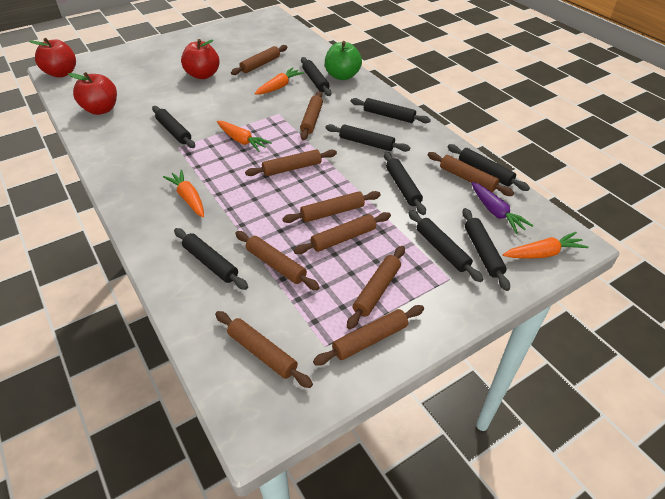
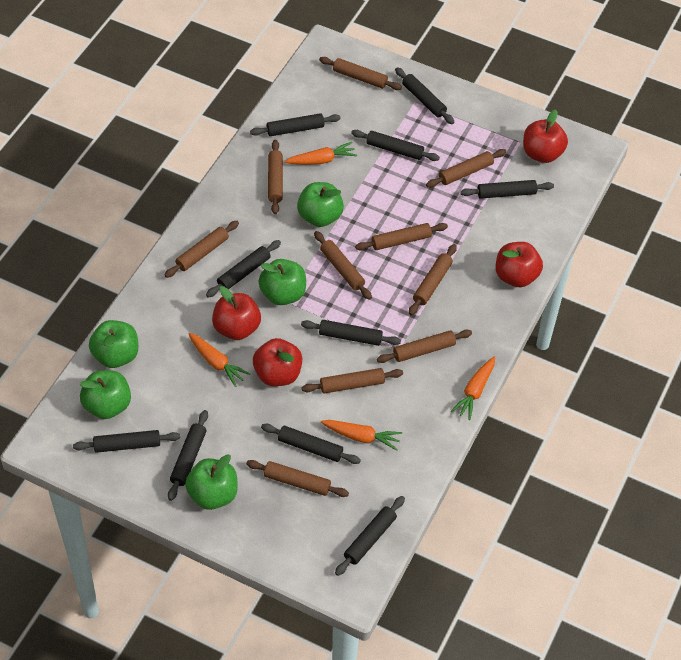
black rolling pin: [152,106,195,148] [174,228,248,290] [301,57,332,96] [326,124,410,152] [351,98,431,123] [384,152,426,215] [408,210,483,282] [448,144,530,191] [462,208,510,291] = 9 -> [73,430,180,453] [168,410,208,501] [206,240,281,297] [250,113,341,136] [261,424,361,464] [301,320,401,346] [335,496,405,576] [351,130,440,161] [395,67,455,124] [460,180,554,199] = 10
green apple: [325,41,362,80] = 1 -> [80,370,131,419] [89,320,138,368] [185,454,238,510] [258,259,306,305] [297,182,344,227] = 5
purple carrot: [471,182,533,234] = 1 -> none = 0
red apple: [29,38,76,78] [68,72,117,115] [181,39,220,79] = 3 -> [212,286,261,340] [253,338,302,386] [496,242,543,287] [523,109,568,163] = 4

